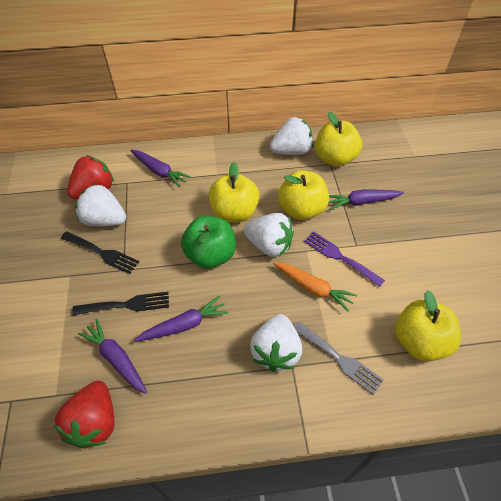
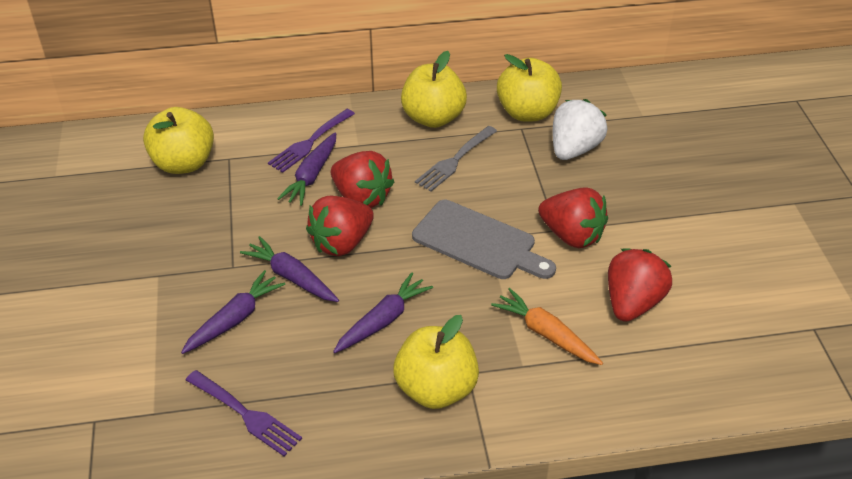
black fork: [61,232,139,274] [72,292,169,315] = 2 -> none = 0
green apple: [181,216,236,269] = 1 -> none = 0
grey cutting board: none = 0 -> [412,200,556,279] = 1
purple fork: [304,231,385,287] = 1 -> [186,370,302,457] [268,109,355,173] = 2
red strawberry: [54,381,114,449] [67,155,114,199] = 2 -> [306,196,374,256] [331,151,394,208] [538,187,608,248] [608,248,672,322] = 4
white strawberry: [75,183,126,226] [243,213,294,257] [250,314,302,372] [270,117,313,155] = 4 -> [553,99,607,160] = 1

